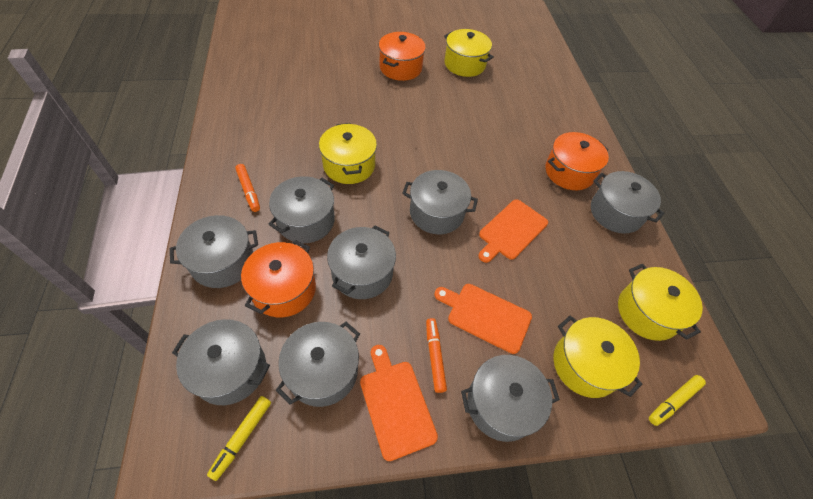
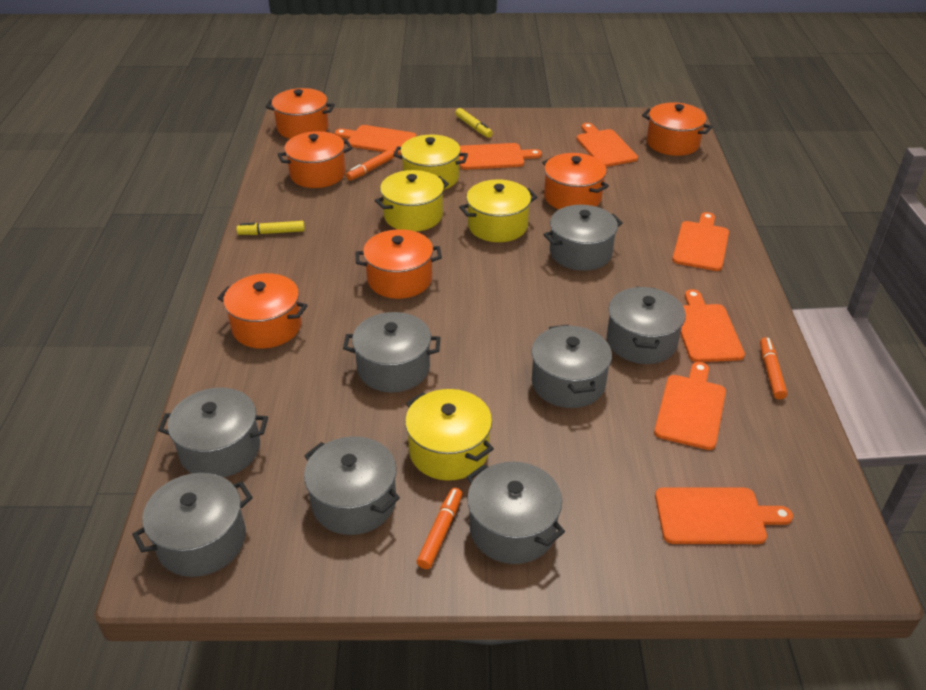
orange cutting board: [360,345,438,461] [434,284,532,354] [478,199,548,263] = 3 -> [335,125,416,155] [459,143,542,170] [577,123,638,167] [654,362,726,450] [655,487,793,544] [672,212,729,271] [680,289,745,362] = 7
orange marker: [235,164,260,212] [426,318,447,393] = 2 -> [346,149,394,181] [417,488,462,569] [760,337,787,399] = 3
orange pot: [241,240,316,317] [379,32,426,81] [545,132,609,190] = 3 -> [218,273,308,349] [265,88,335,139] [278,131,352,188] [356,229,442,299] [542,153,609,209] [642,102,712,156] = 6

